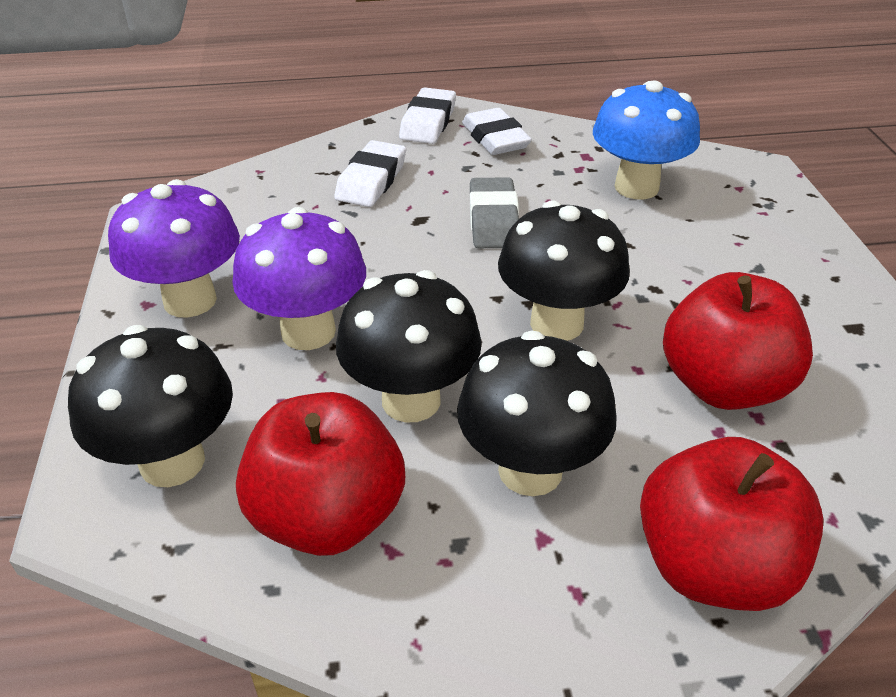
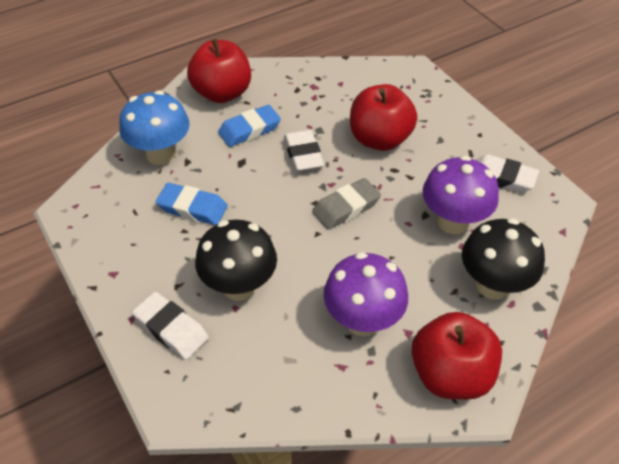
black mushroom: [68,325,233,487] [336,270,482,423] [457,331,617,496] [498,201,630,341] = 4 -> [195,220,277,301] [462,218,545,300] = 2
blue eraser: none = 0 -> [156,183,228,225] [218,105,281,147] = 2

